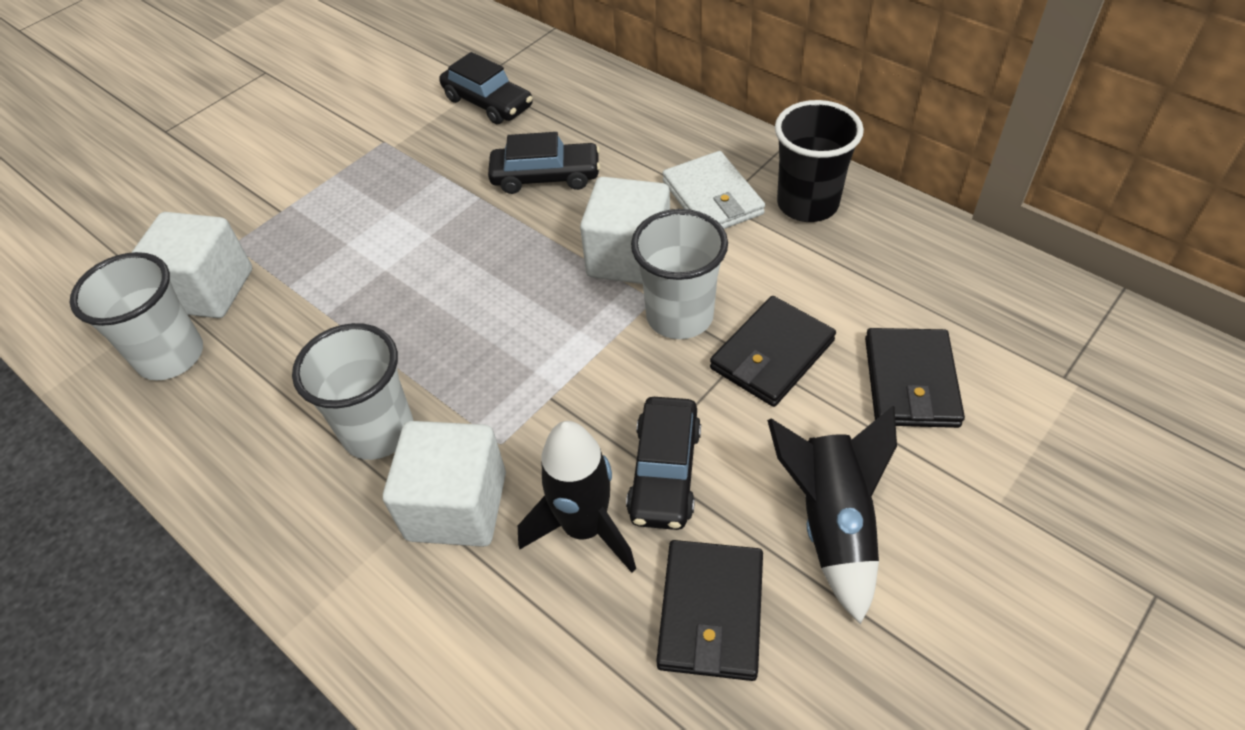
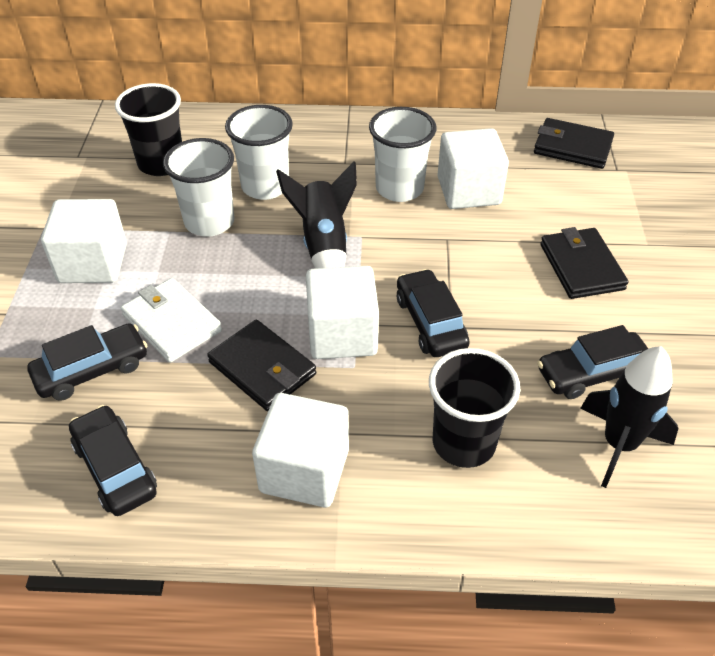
black car: [439,52,533,124] [488,132,600,194] [626,397,701,530] = 3 -> [27,323,147,401] [69,405,157,516] [397,269,470,357] [537,325,648,399] = 4
black cup: [775,100,864,222] = 1 -> [115,83,182,176] [429,348,520,468] = 2
white cube: [131,212,252,318] [383,421,506,547] [580,177,670,284] = 3 -> [41,199,127,283] [252,393,349,507] [306,266,379,359] [437,128,509,209] = 4

